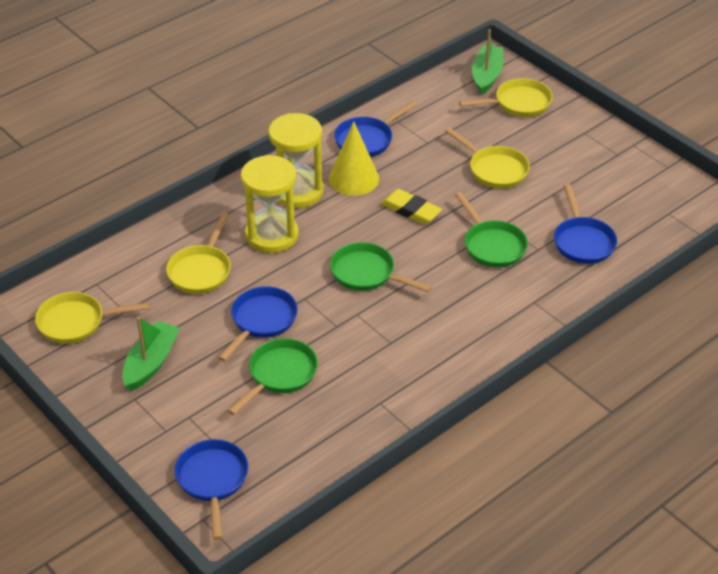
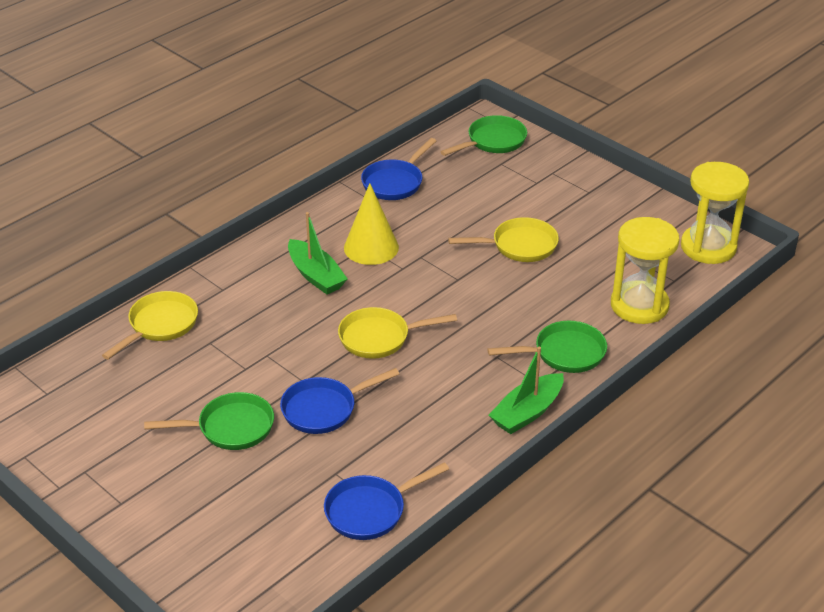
blue pan: [175,439,248,540] [218,286,298,361] [334,101,417,157] [554,184,617,264] = 4 -> [280,368,399,434] [324,462,449,540] [361,138,436,200] = 3
yellow eraser: [381,189,442,224] = 1 -> none = 0
yellow pan: [35,292,150,344] [166,213,231,294] [445,128,530,189] [459,78,553,117] = 4 -> [102,291,198,360] [338,307,457,359] [448,217,559,262] = 3

